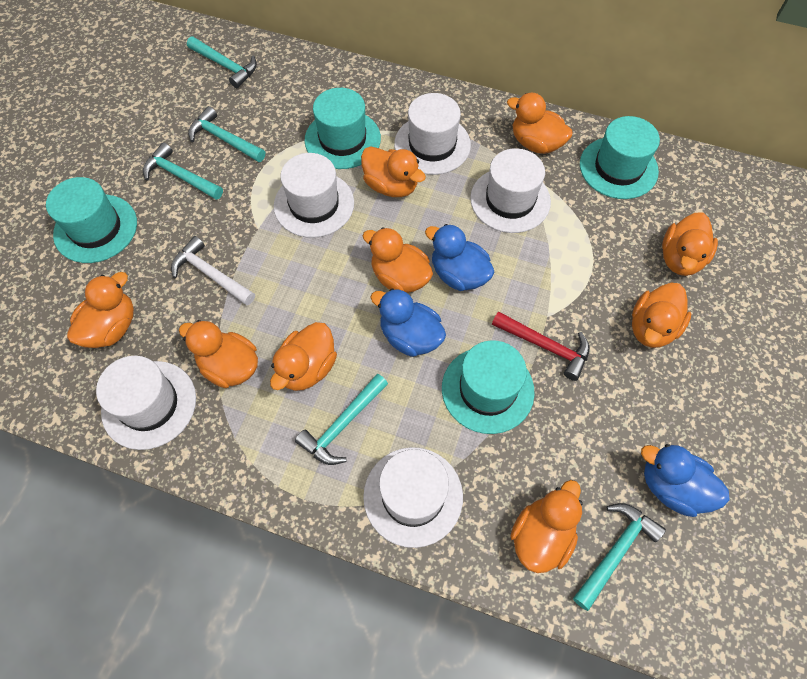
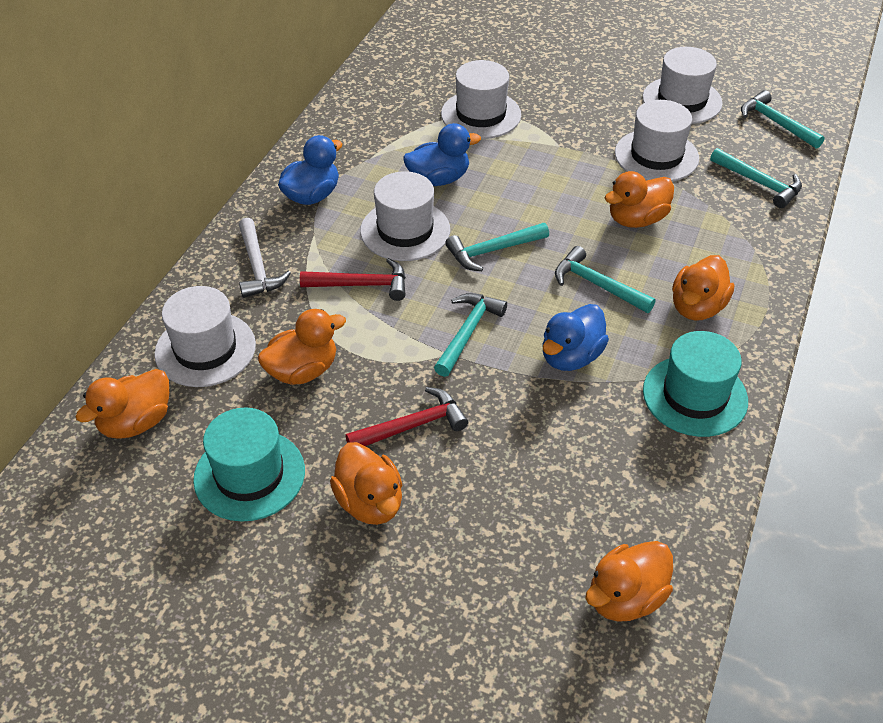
orange duck: [67,272,134,348] [179,320,258,388] [270,322,337,391] [361,146,426,197] [363,227,433,293] [507,93,573,154] [510,480,583,573] [632,283,691,348] [662,213,718,276] = 9 -> [75,369,169,439] [258,309,346,385] [330,442,402,525] [585,541,673,622] [605,171,674,228] [672,255,734,321] = 6
red hammer: [492,311,590,381] = 1 -> [300,258,406,301] [345,387,468,446] = 2
turquoise hat: [46,177,137,263] [305,88,381,169] [442,340,535,434] [580,116,660,199] = 4 -> [193,408,305,522] [643,331,748,437] = 2

